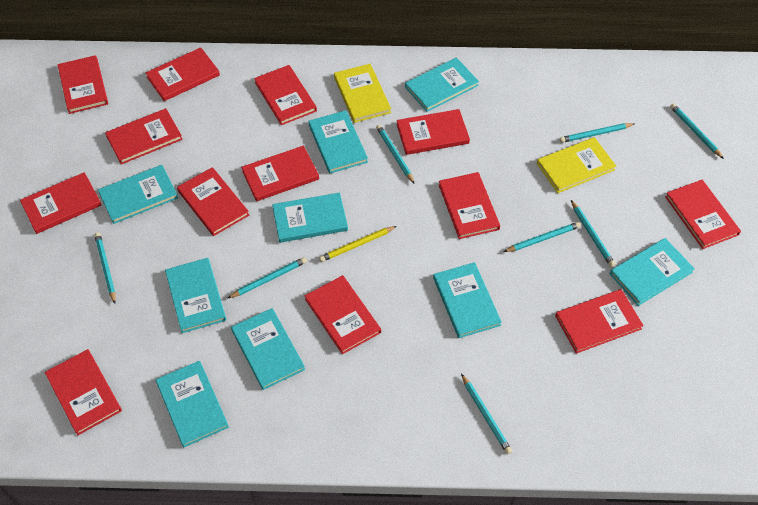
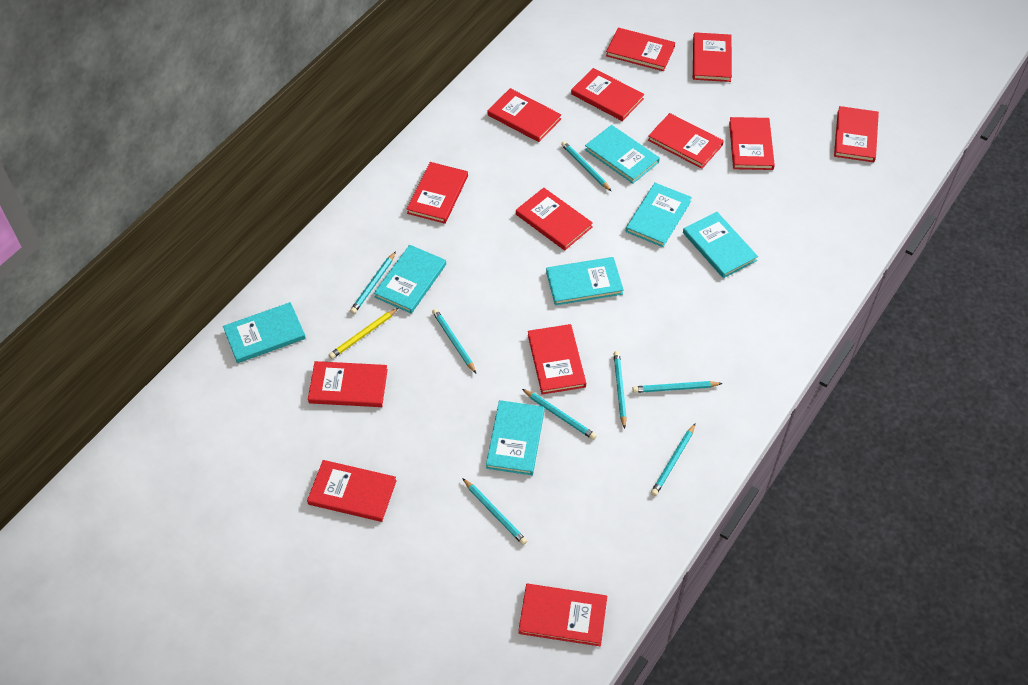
turquoise book: [98,165,178,224] [156,361,229,447] [165,258,226,333] [231,308,305,390] [272,193,348,243] [308,110,368,174] [405,57,479,112] [433,262,501,338] [610,238,695,306] = 9 -> [223,302,306,363] [374,245,446,314] [486,400,545,475] [546,257,624,306] [585,125,660,184] [626,183,692,247] [683,212,758,278] = 7
yellow book: [334,64,391,123] [537,137,616,193] = 2 -> none = 0

